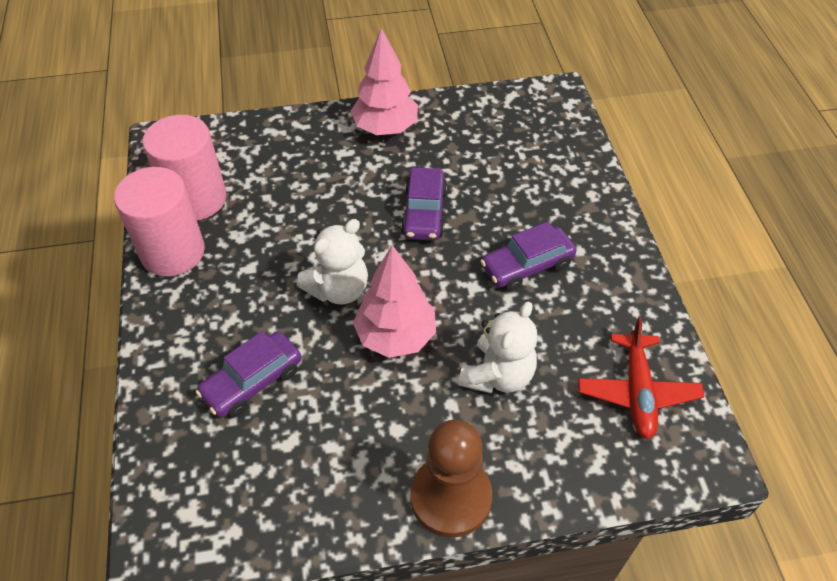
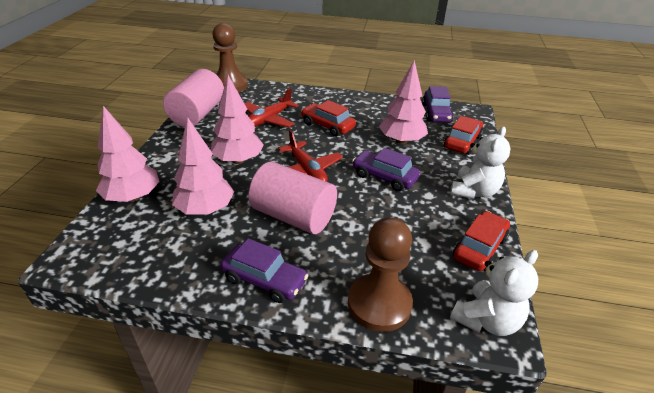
brown pawn: [410,420,492,538] = 1 -> [212,23,248,92] [348,217,413,332] = 2
pink tree: [351,28,418,135] [353,245,436,358] = 2 -> [96,106,160,202] [172,117,234,214] [211,75,264,164] [379,60,428,145] = 4
red car: none = 0 -> [301,100,356,137] [444,116,483,155] [453,211,510,271] = 3
red plane: [578,317,705,439] = 1 -> [244,88,299,127] [278,130,343,182] = 2

